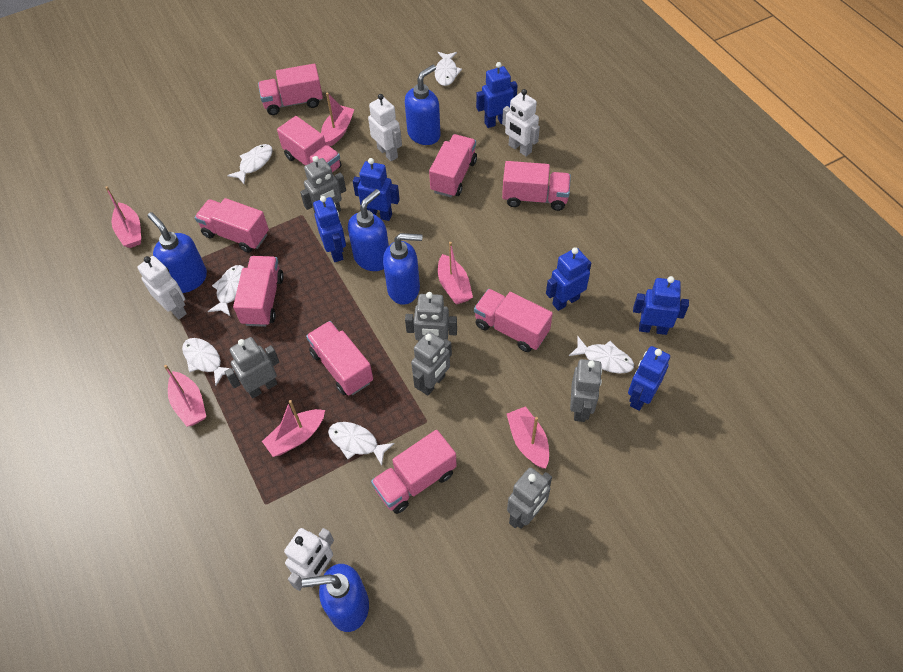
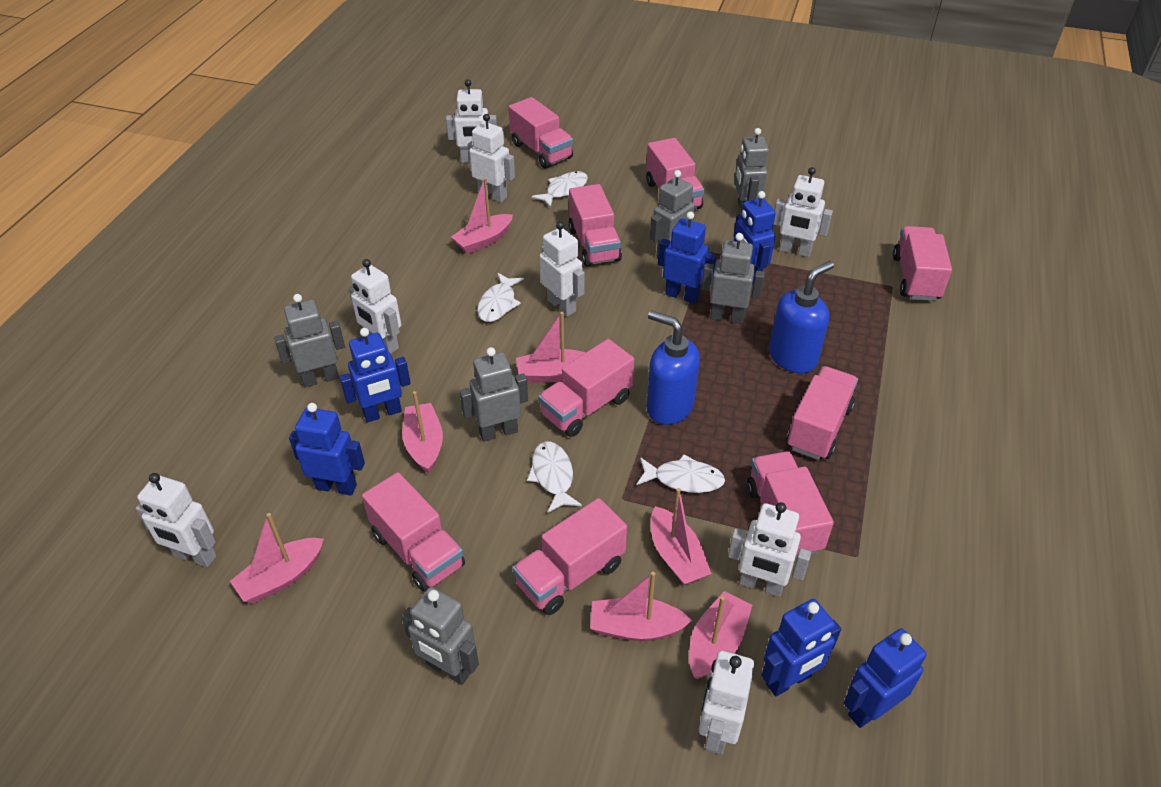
blue soap dispenser: [148,212,207,293] [302,564,369,632] [348,189,389,271] [383,233,422,305] [405,65,441,145] = 5 -> [647,310,700,425] [769,261,834,373] = 2
pink boat: [105,186,141,248] [164,365,206,427] [262,400,325,457] [321,93,355,146] [438,242,473,305] [507,406,549,469] = 6 -> [230,513,324,603] [402,391,443,473] [451,178,513,254] [516,312,586,383] [590,572,692,641] [651,488,712,585] [689,591,752,679] = 7
white fish: [182,338,234,386] [208,265,244,316] [227,144,273,184] [328,422,395,466] [435,52,462,86] [569,336,634,374] = 6 -> [477,273,524,322] [527,441,582,513] [532,171,588,207] [636,454,725,493] = 4
white robot: [137,256,187,319] [284,528,334,591] [368,94,402,161] [502,89,540,157] = 4 -> [136,473,217,567] [349,259,401,354] [446,79,497,163] [468,114,515,202] [539,221,585,316] [699,651,754,755] [728,502,811,597] [774,167,833,257] = 8

